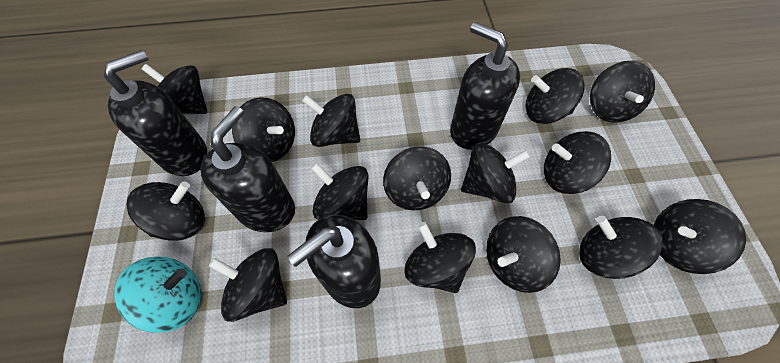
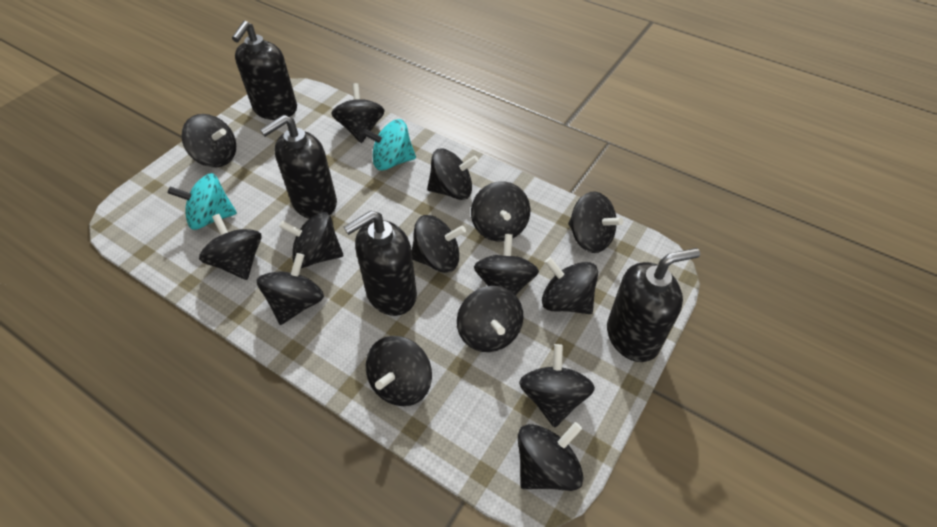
turquoise spinning top: [114,257,201,333] = 1 -> [168,173,237,230] [362,119,416,170] = 2

